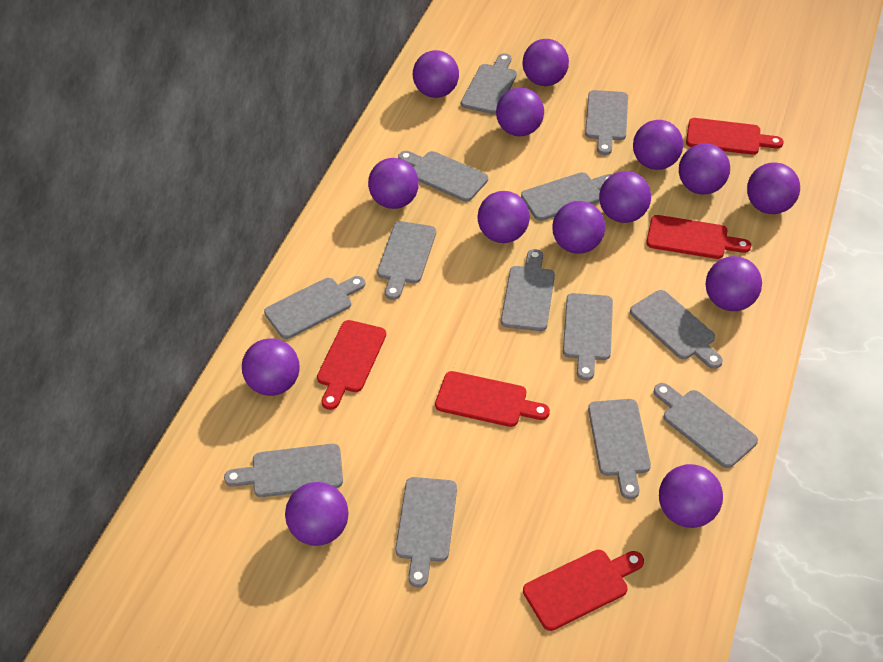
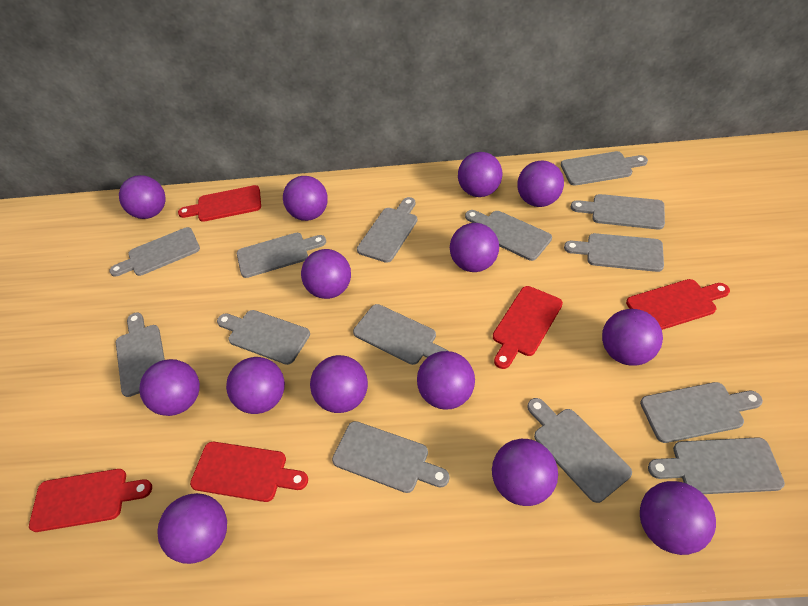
grey cutting board: [224,444,343,497] [264,276,365,339] [377,221,436,300] [395,477,457,588] [398,151,488,202] [461,53,517,114] [501,249,555,331] [521,172,612,221] [563,293,613,381] [585,90,628,155] [588,399,651,499] [630,290,723,369] [654,383,758,468] = 13 -> [110,227,200,276] [116,312,165,397] [217,310,310,365] [237,233,326,278] [332,421,449,493] [353,304,448,365] [357,197,418,263] [465,210,552,261] [527,398,632,503] [561,151,648,186] [564,233,664,272] [571,194,665,230] [640,382,763,443] [648,437,785,494] = 14

